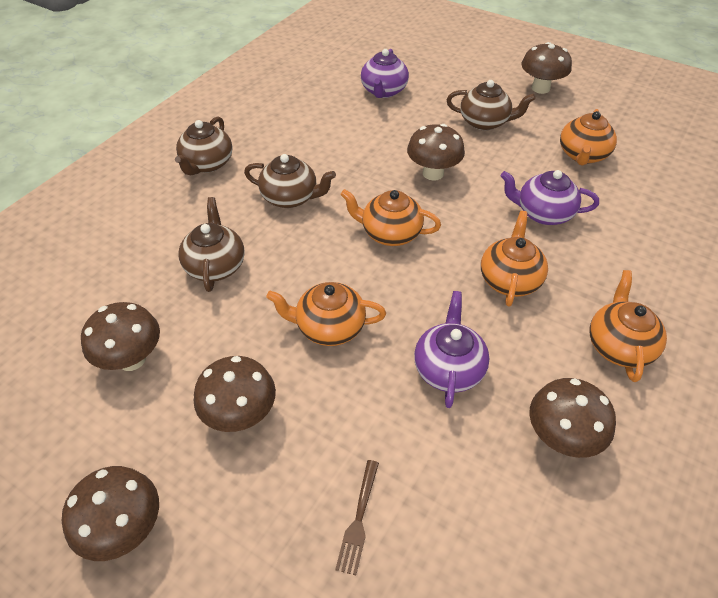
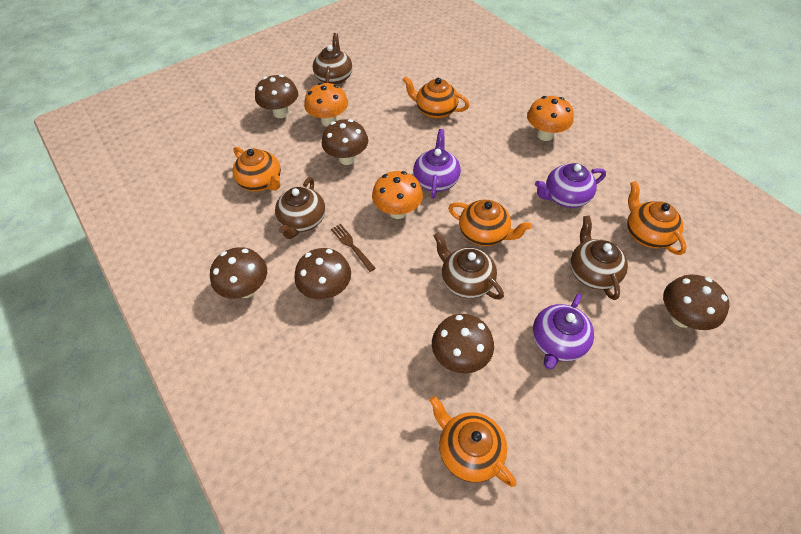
orange mushroom: none = 0 -> [304,82,348,127] [372,171,423,219] [527,96,574,141] = 3

